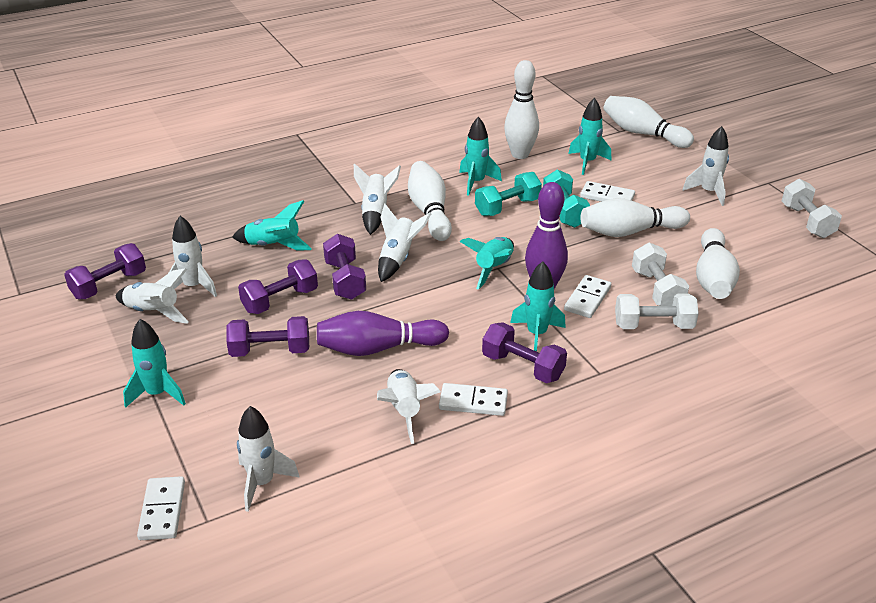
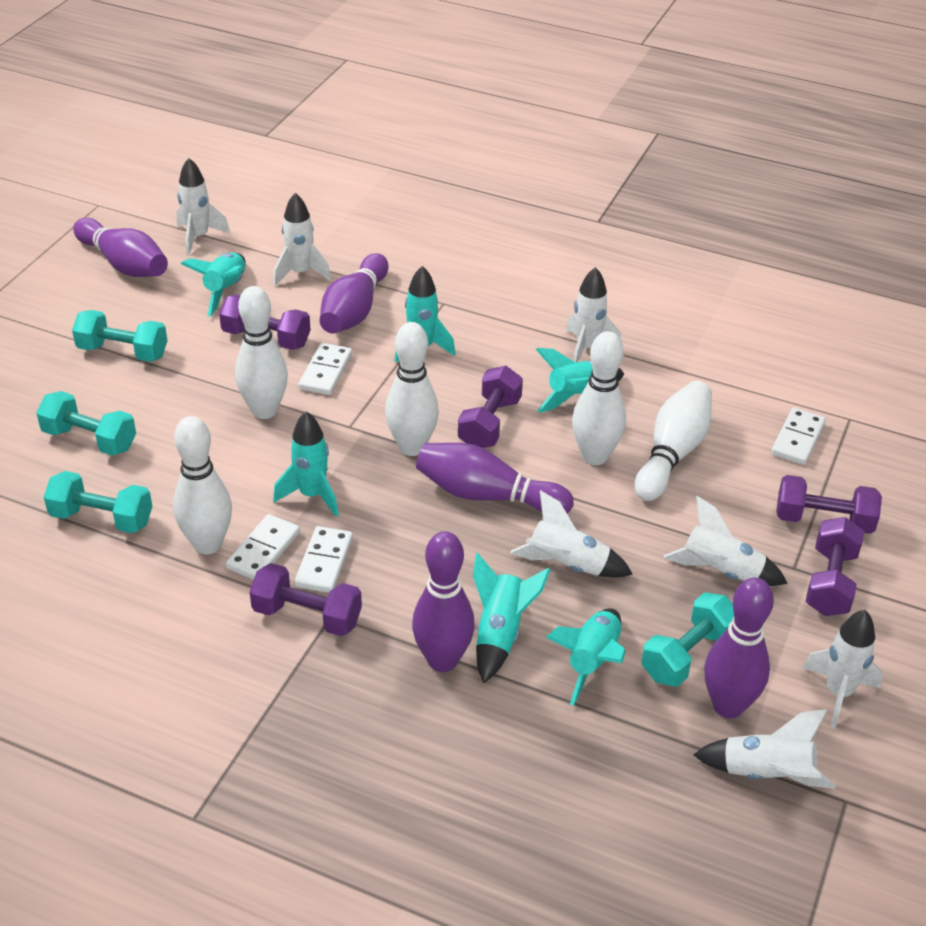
purple bowling pin: [317,311,449,356] [525,182,568,289] = 2 -> [73,218,168,277] [320,253,389,334] [412,531,475,672] [416,443,574,513] [704,578,774,719] = 5
turquoise dumbbell: [475,172,542,216] [543,169,590,228] = 2 -> [36,391,136,456] [44,471,152,533] [72,310,167,362] [641,592,734,687] = 4
white dumbbell: [615,294,699,329] [632,242,689,306] [782,179,842,238] = 3 -> none = 0

